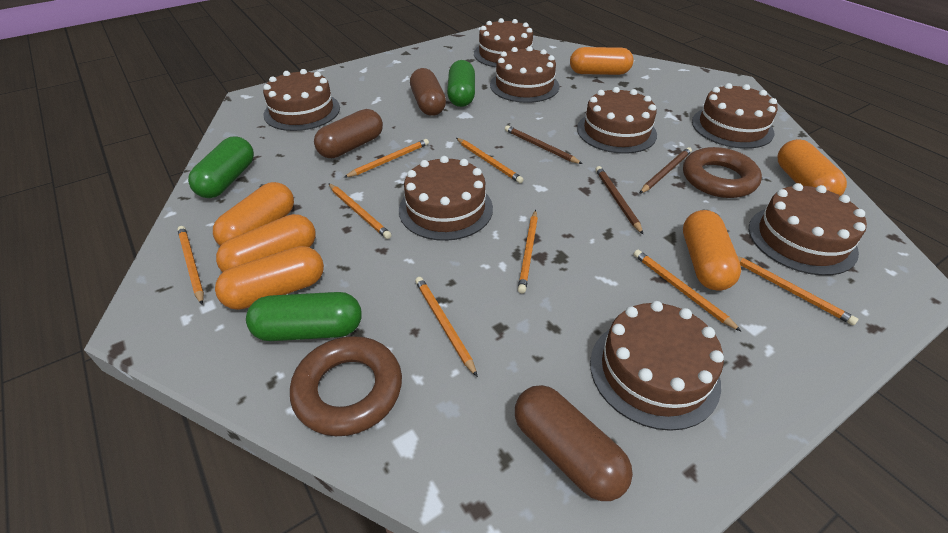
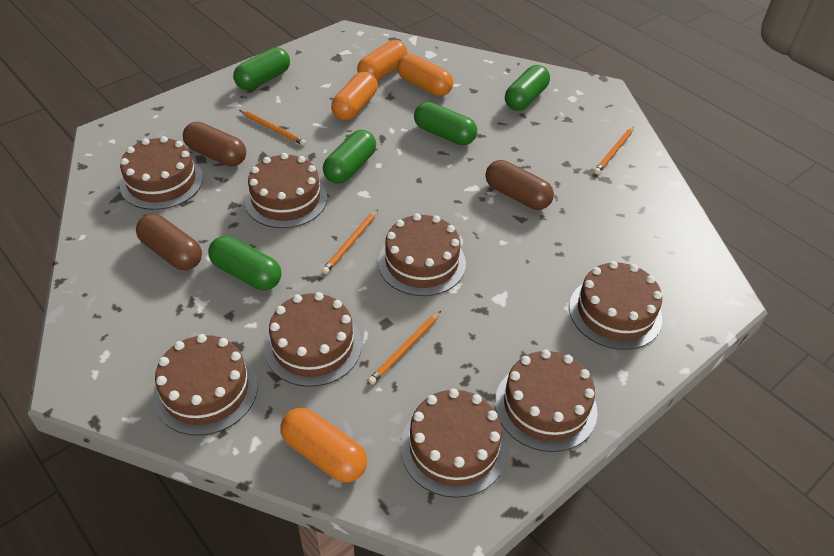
brown pencil: [505,125,582,164] [596,166,643,234] [639,147,692,194] = 3 -> none = 0
brown ring: [290,336,402,436] [683,147,762,198] = 2 -> none = 0
green capsule: [188,137,254,198] [246,292,362,341] [447,60,475,107] = 3 -> [208,236,281,290] [233,47,290,90] [323,130,376,184] [414,102,477,145] [505,65,550,111] = 5
orange capsule: [213,182,294,246] [215,246,324,310] [216,214,315,272] [570,47,634,75] [683,210,741,291] [778,139,847,196] = 6 -> [280,408,367,483] [331,72,378,121] [357,40,408,81] [397,54,453,96] = 4
orange pencil: [177,226,204,305] [328,183,391,239] [344,139,429,178] [415,277,478,377] [456,138,524,183] [518,210,538,293] [634,250,742,332] [738,256,858,325] = 8 -> [239,110,306,146] [322,209,378,274] [368,311,441,385] [594,127,634,174] = 4

